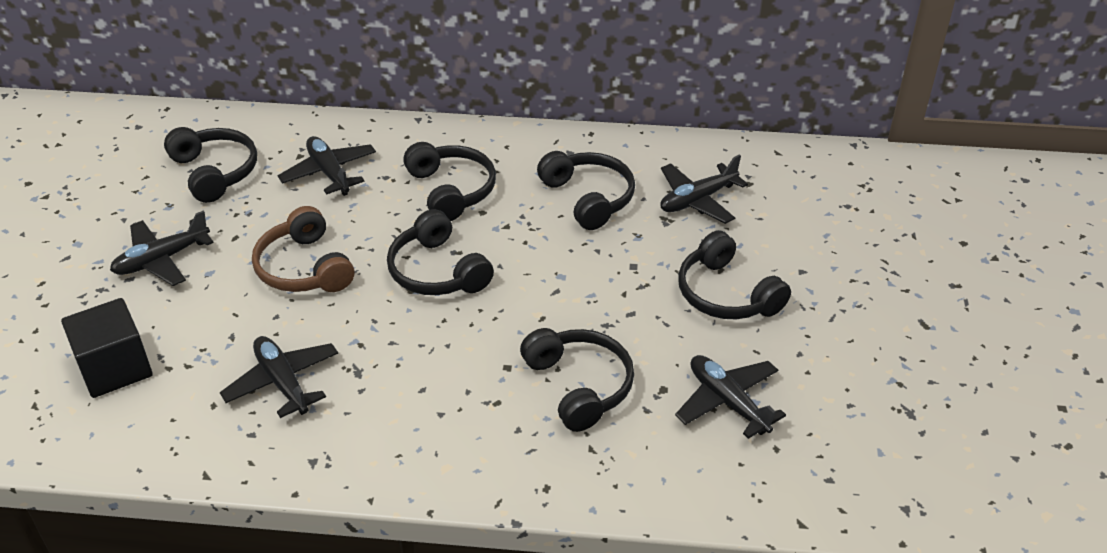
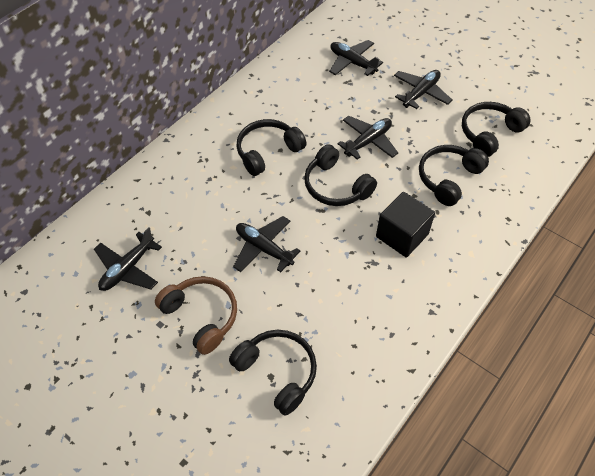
black headphones: [164,127,257,203] [387,209,494,295] [403,142,496,221] [520,328,634,432] [537,151,635,230] [678,230,791,319] = 6 -> [229,330,317,416] [236,119,307,176] [304,144,377,206] [419,145,489,206] [462,102,531,157] = 5

